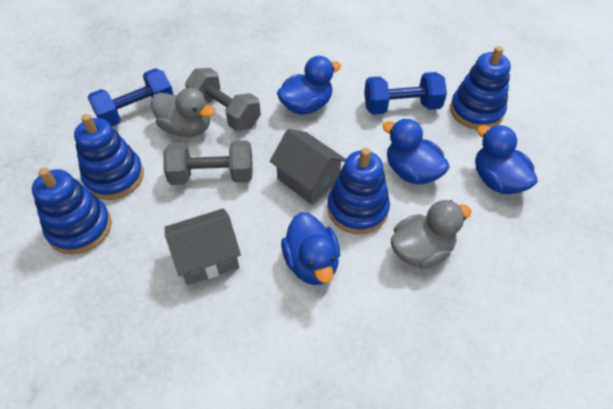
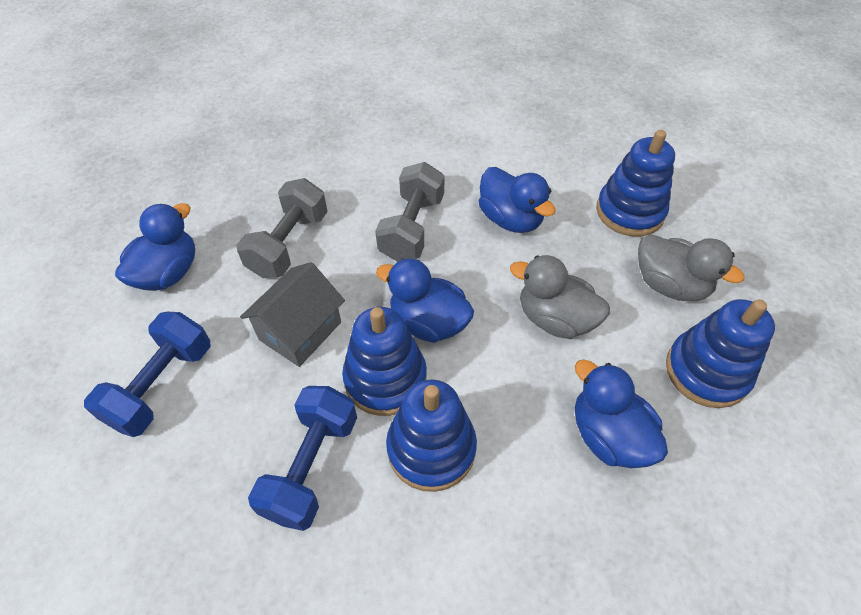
grey house: [165,208,241,285] [270,128,346,205] = 2 -> [240,262,345,367] = 1

